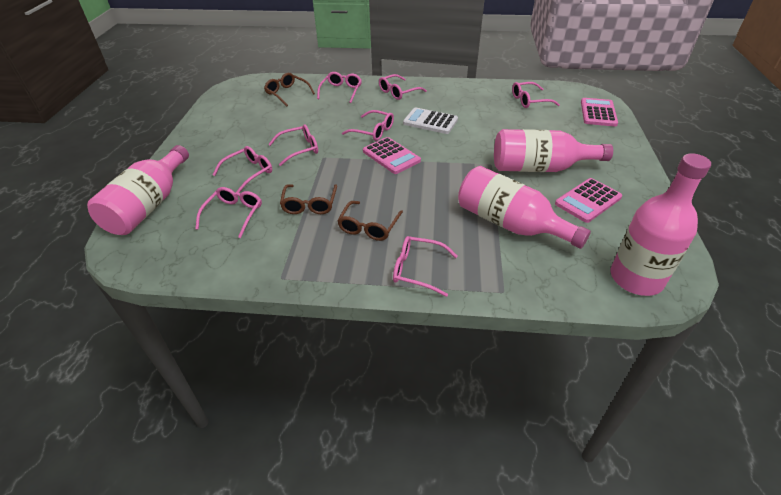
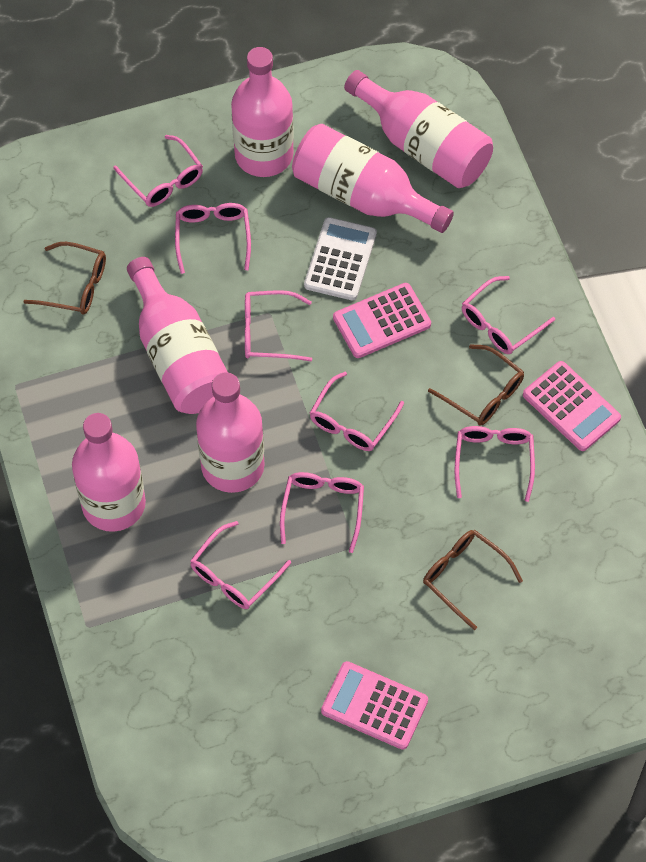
pink bottle: [87,145,189,235] [458,166,591,249] [494,129,613,172] [611,153,711,296] = 4 -> [72,413,146,532] [127,257,228,414] [196,372,265,493] [231,47,294,177] [292,124,454,233] [344,70,493,188] = 6

